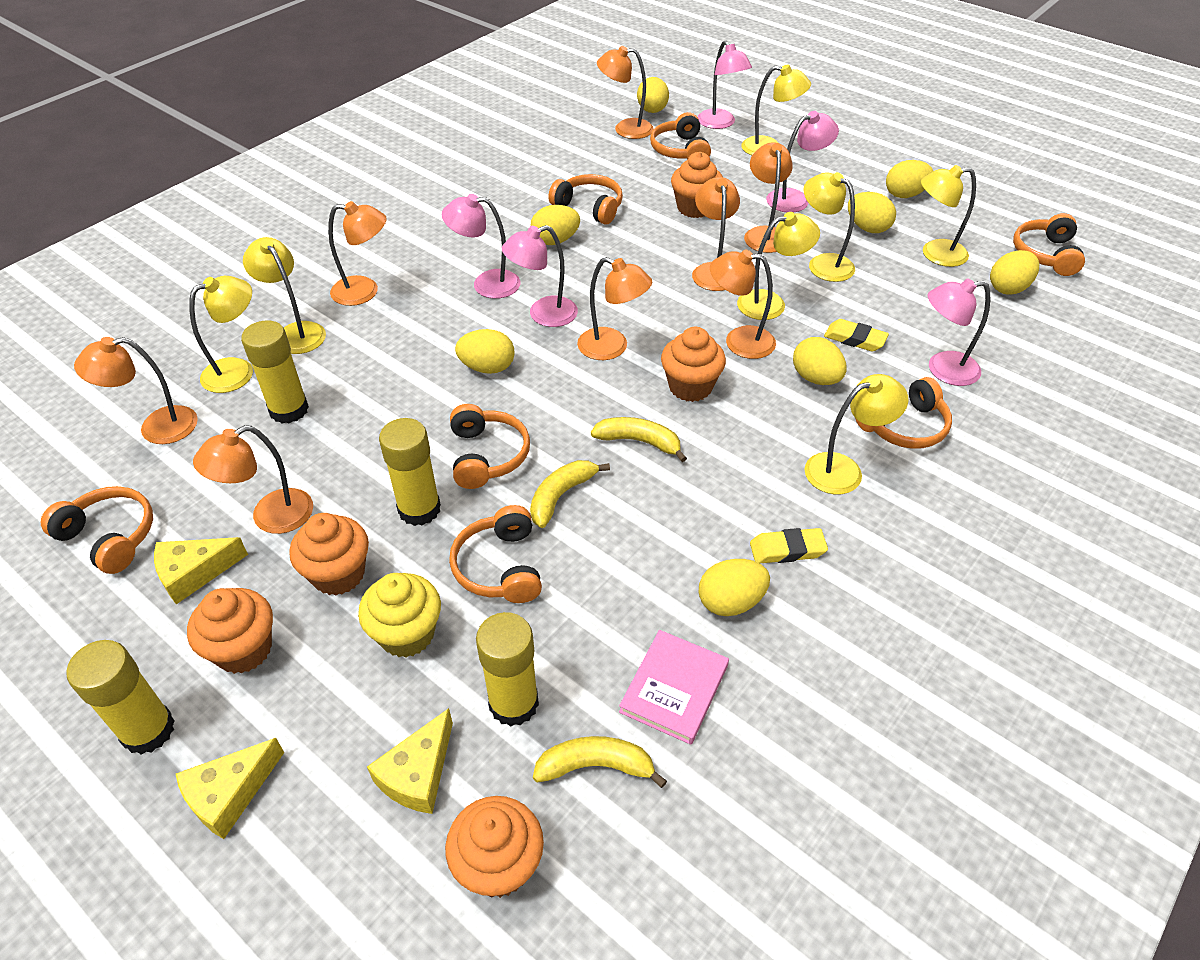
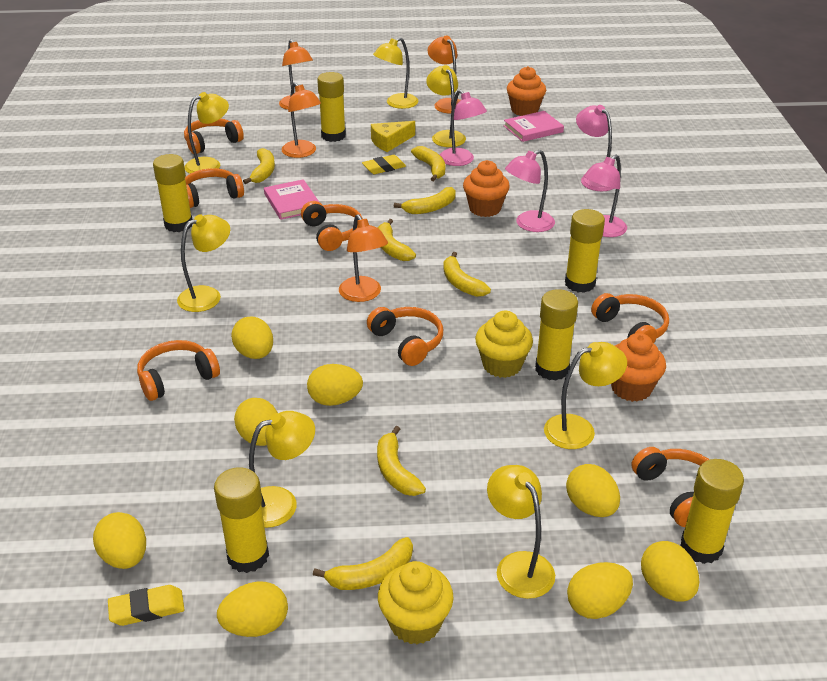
orange cupcake: [187,588,273,674] [289,513,369,596] [445,796,544,898] [661,327,726,402] [671,152,723,218] = 5 -> [463,160,510,217] [507,66,546,116] [611,333,666,402] = 3
orange lamp: [74,337,198,444] [193,425,313,534] [328,201,387,306] [577,257,652,360] [597,46,653,139] [692,177,740,291] [710,249,776,359] [744,142,793,253] = 8 -> [279,39,313,110] [281,82,321,158] [339,214,388,302] [428,36,461,114] = 4
pink book: [619,630,729,745] = 1 -> [264,179,319,220] [504,111,564,142] = 2
pink lamp: [442,194,520,299] [502,225,578,327] [698,40,752,129] [766,111,839,212] [928,278,990,386] = 5 -> [440,90,487,166] [505,150,555,232] [576,105,614,191] [584,155,627,237] = 4
yellow banana: [530,460,610,528] [533,736,667,788] [591,417,687,462] = 3 -> [243,148,275,184] [313,537,413,590] [377,219,416,261] [377,426,426,496] [394,187,456,214] [411,146,445,181] [443,252,491,297] = 7
yellow cheese: [154,537,248,604] [176,738,285,839] [367,708,453,814] = 3 -> [371,121,415,152] = 1
yellow cupcake: [358,573,441,657] = 1 -> [378,561,454,645] [475,310,533,378] = 2
yellow glue stick: [66,640,175,755] [241,320,309,424] [379,418,441,526] [476,612,539,727] = 4 -> [153,154,193,232] [214,467,269,573] [317,72,346,142] [535,289,578,381] [565,209,605,293] [680,459,744,564] = 6

